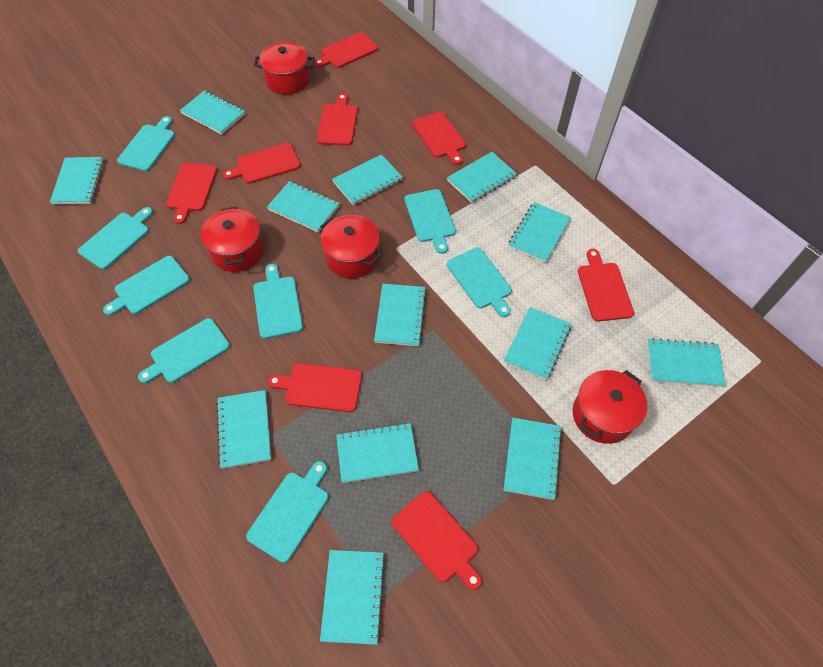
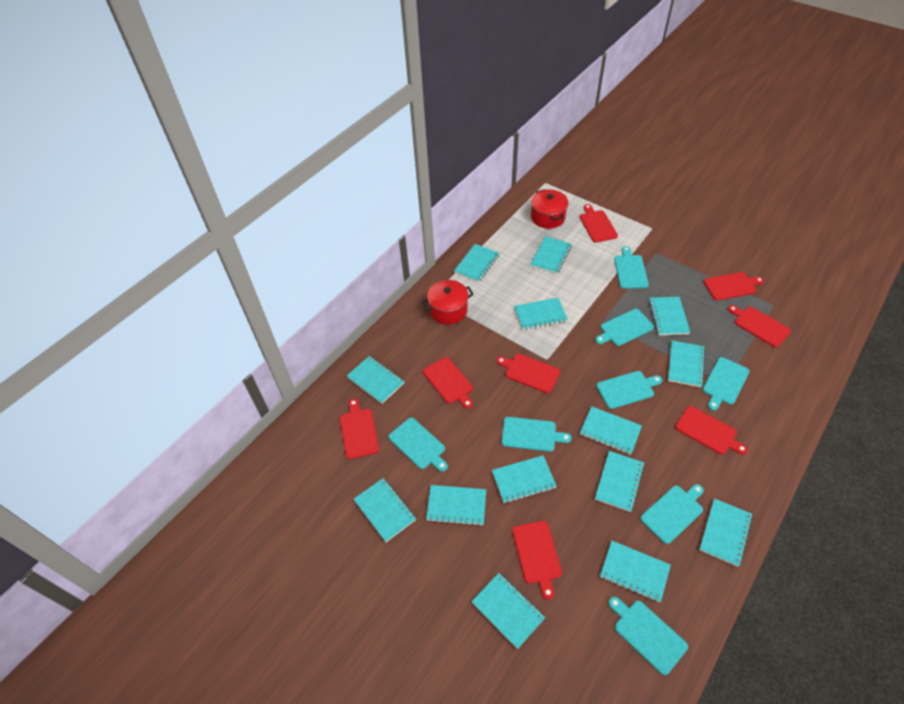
red pot: [201,207,264,272] [254,42,315,94] [320,215,382,278] [573,370,647,444] = 4 -> [422,280,474,324] [531,189,569,229] = 2
turquoise notebook: [50,157,104,204] [180,90,245,135] [216,390,271,469] [267,181,340,232] [320,550,385,645] [332,154,403,205] [336,423,419,483] [374,284,427,346] [447,152,517,203] [504,307,571,380] [504,417,562,500] [508,202,571,263] [647,338,726,387] = 13 -> [347,356,404,404] [353,478,416,542] [426,485,486,526] [454,244,499,282] [471,573,545,649] [492,455,557,503] [514,298,568,330] [530,236,572,274] [580,406,642,455] [595,451,645,512] [600,541,671,602] [649,297,690,335] [668,341,705,387] [699,498,753,567] = 14

